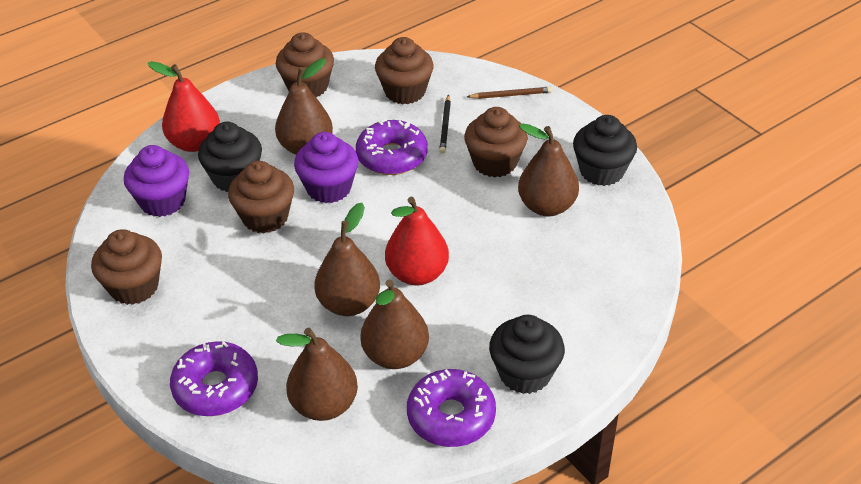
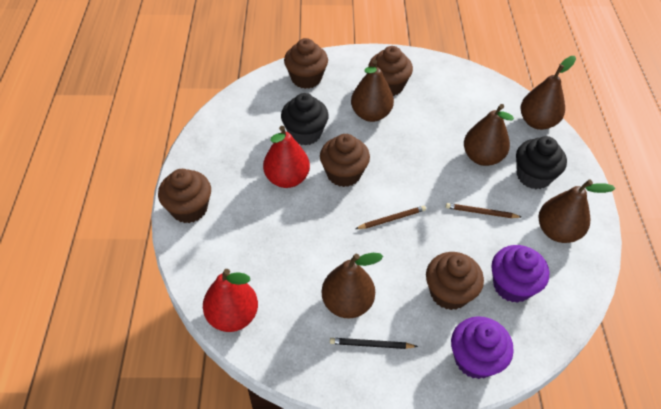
black cupcake: [198,122,262,192] [489,315,565,394] [573,115,637,186] = 3 -> [281,93,329,145] [516,136,567,189] = 2
brown pencil: [467,87,552,99] = 1 -> [355,206,426,229] [446,203,521,218] = 2
purple donut: [170,341,258,416] [356,119,428,175] [407,369,496,447] = 3 -> none = 0

